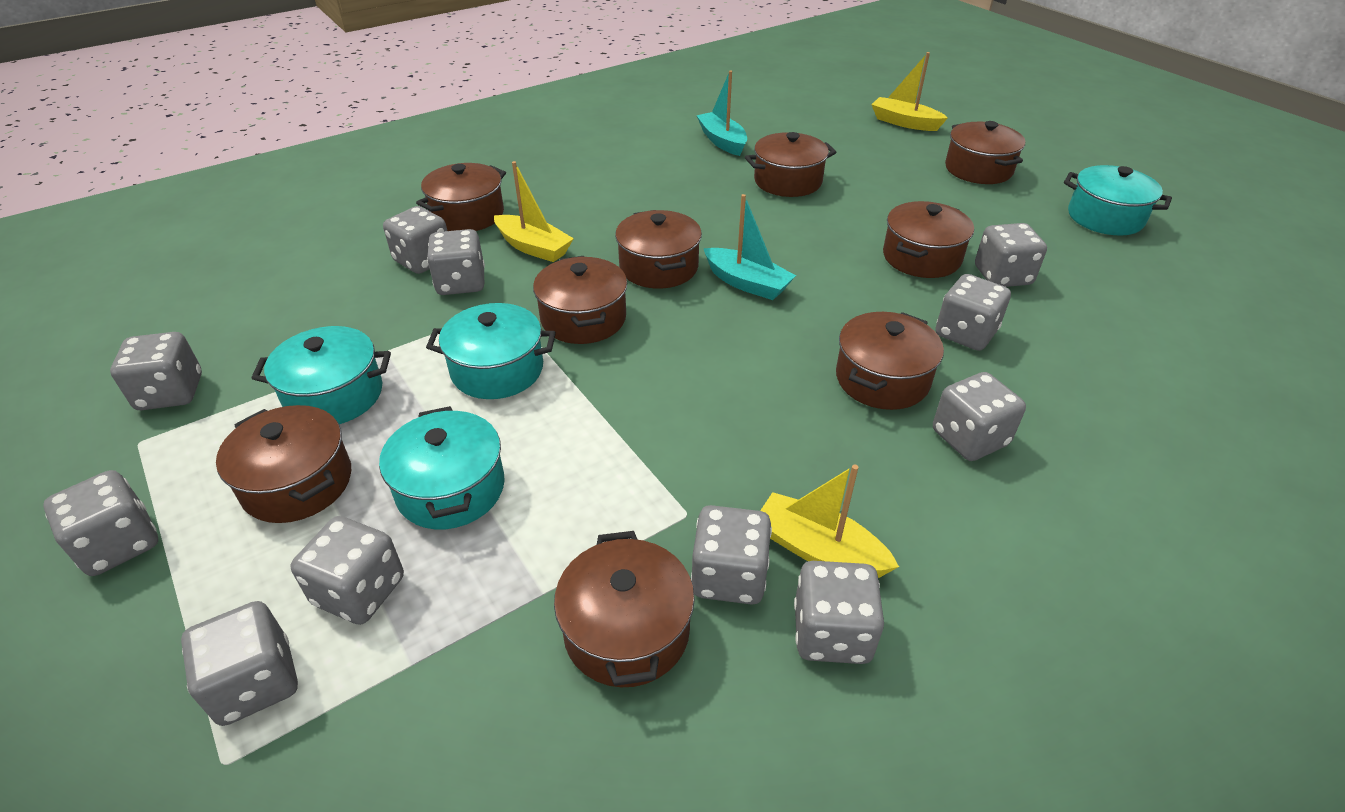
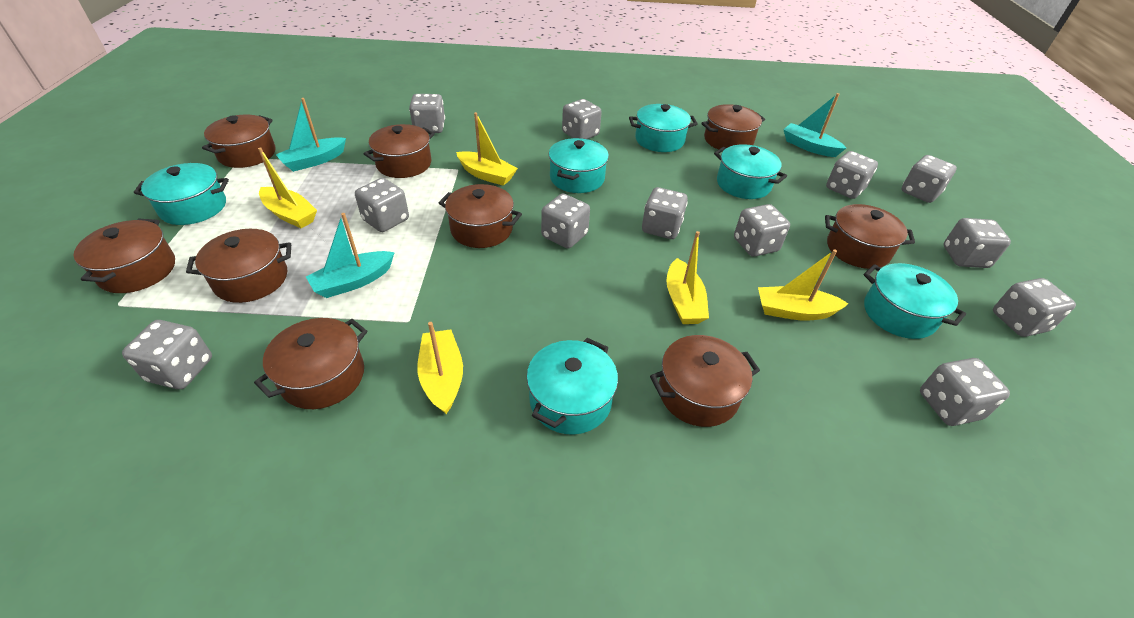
grey dice: [43,470,158,576] [110,332,202,410] [181,601,298,726] [290,516,404,625] [383,206,447,274] [427,229,485,295] [691,505,772,605] [794,561,884,664] [933,372,1026,461] [935,274,1011,351] [975,223,1047,287] = 11 -> [122,320,212,389] [355,178,409,232] [409,94,445,133] [541,193,590,249] [562,99,602,139] [642,187,688,239] [734,204,790,257] [826,151,878,199] [902,155,957,203] [920,358,1010,426] [944,218,1011,268] [993,278,1076,337] = 12
turquoise boat: [696,70,747,156] [703,194,796,300] = 2 -> [276,98,346,172] [306,213,395,298] [783,93,846,157] = 3
turquoise pot: [252,326,391,424] [379,406,505,529] [426,303,556,399] [1064,165,1172,236] = 4 -> [134,163,229,225] [526,338,618,435] [549,138,609,193] [629,104,697,152] [714,144,787,199] [864,263,966,339] = 6
yellow boat: [494,161,574,262] [760,464,899,578] [871,52,948,131] = 3 -> [258,148,317,229] [417,322,463,414] [456,112,518,186] [666,231,709,324] [758,249,848,321] = 5

